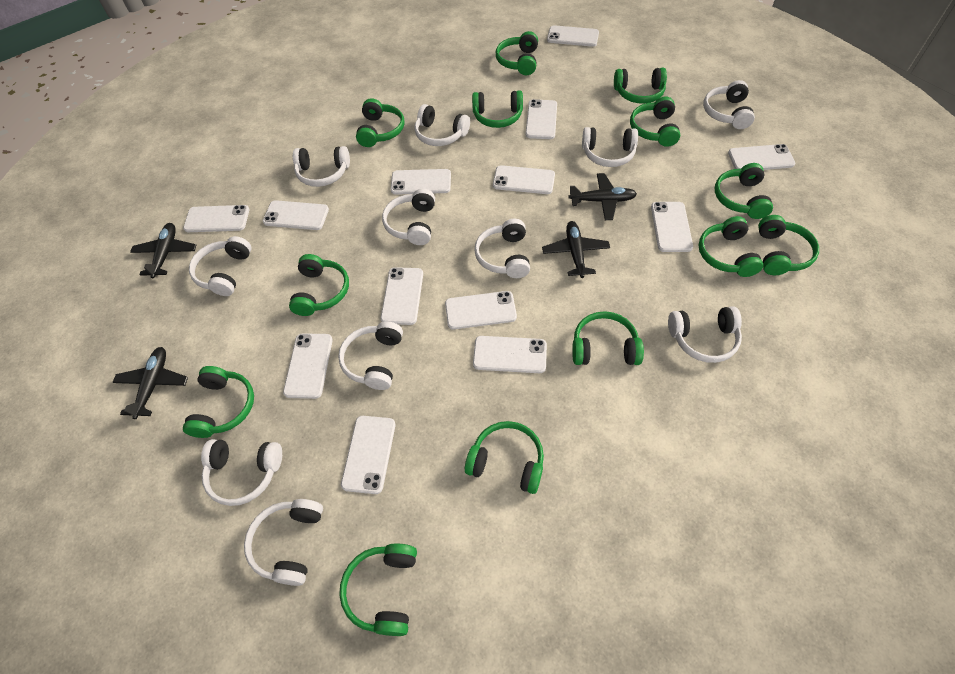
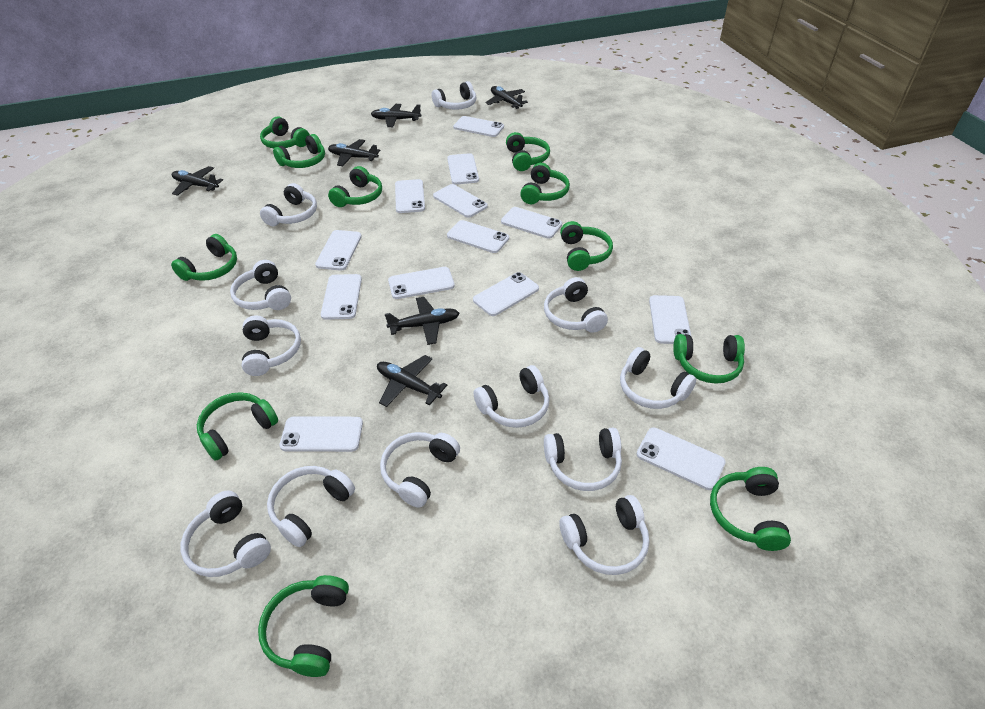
black plane: [112,347,188,419] [130,223,196,278] [542,221,610,278] [568,173,637,220] = 4 -> [172,166,223,196] [328,139,380,166] [371,104,421,127] [377,355,447,407] [385,297,459,345] [485,86,528,109] = 6
green headphones: [183,366,254,438] [289,254,349,316] [339,543,417,636] [356,98,404,147] [465,421,544,494] [472,91,523,128] [496,31,538,75] [572,311,644,365] [614,68,667,104] [630,96,680,147] [698,216,763,277] [715,163,773,219] [758,215,819,275] = 13 -> [171,234,237,281] [197,392,278,461] [258,575,349,677] [260,117,310,148] [273,134,325,168] [328,166,382,207] [506,132,550,171] [520,163,570,204] [560,221,613,271] [673,334,745,384] [710,467,791,551] = 11
white headphones: [189,236,251,296] [201,439,282,506] [244,499,323,586] [293,146,350,187] [338,321,403,390] [382,189,435,245] [414,104,470,146] [474,219,530,278] [582,127,638,167] [668,306,742,363] [703,80,755,129] = 11 -> [181,490,271,577] [230,260,291,310] [242,315,301,376] [260,183,317,226] [267,466,355,547] [380,432,460,508] [432,81,477,110] [474,365,549,428] [544,277,608,333] [544,428,622,491] [559,495,649,575] [620,347,696,409] = 12

